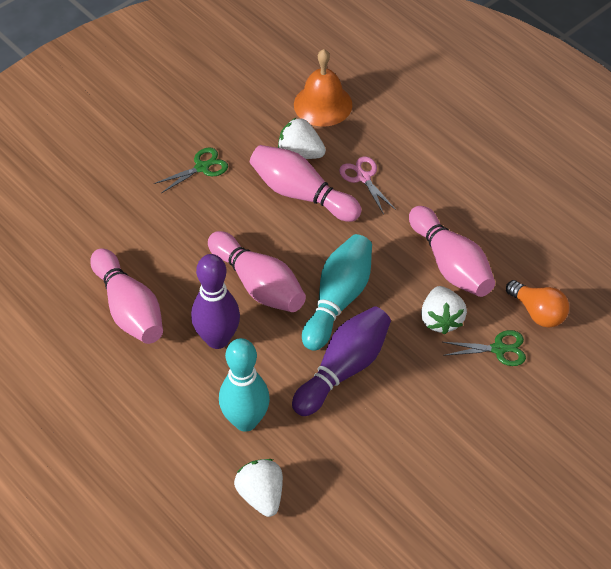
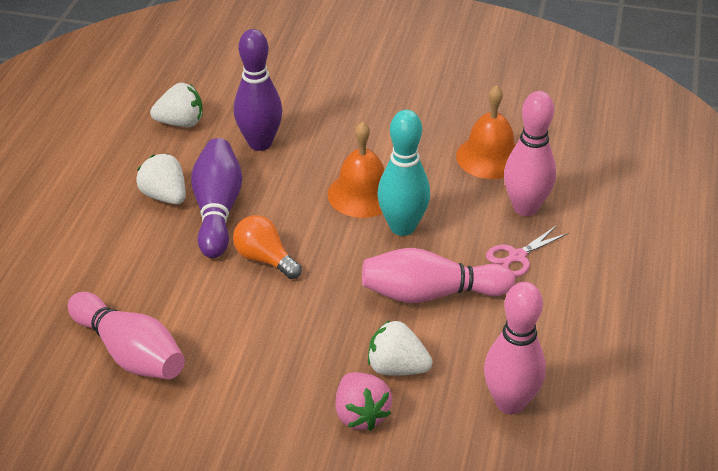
green scissors: [154,147,228,193] [443,330,526,366] = 2 -> none = 0
orange bell: [294,49,352,127] = 1 -> [328,122,384,218] [456,85,516,179] = 2
pink strawberry: none = 0 -> [335,372,392,431] = 1
turquoise bowling pin: [219,338,270,432] [302,234,372,351] = 2 -> [377,110,430,236] = 1

